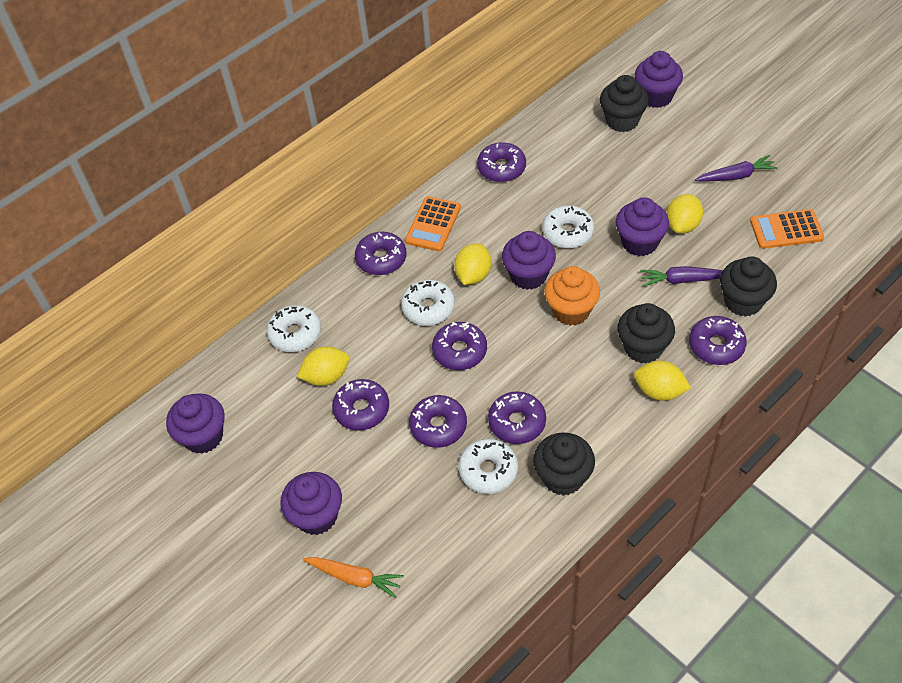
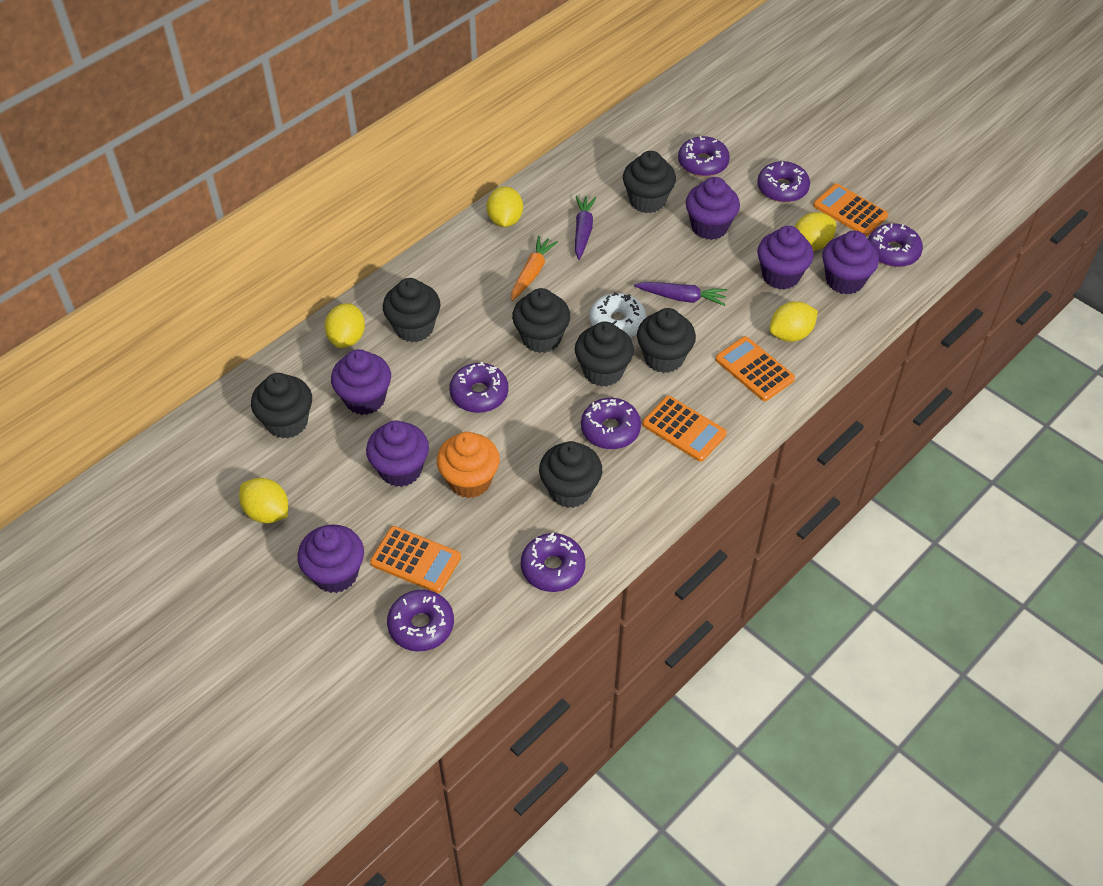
black cupcake: [533,432,595,496] [600,75,649,132] [618,303,675,363] [720,256,777,317] = 4 -> [251,373,312,439] [383,278,441,342] [512,288,570,353] [539,441,602,508] [575,321,634,387] [623,151,676,213] [637,308,696,373] = 7
orange calculator: [405,196,461,251] [750,209,824,249] = 2 -> [370,526,461,593] [642,396,727,462] [715,336,795,401] [813,184,888,236] = 4
purple cupcake: [166,393,225,454] [280,472,342,535] [502,231,556,290] [616,197,669,256] [635,51,683,108] = 5 -> [297,525,364,593] [331,349,391,415] [366,420,429,487] [686,177,740,240] [757,226,814,290] [822,231,879,295] = 6
white donut: [267,305,321,352] [401,279,455,326] [458,439,518,494] [543,205,594,248] = 4 -> [590,292,646,338] = 1
yellow lemon: [297,346,349,386] [454,244,491,285] [634,361,691,401] [667,194,703,234] = 4 -> [239,478,288,523] [325,303,365,348] [487,186,523,227] [769,301,818,342] [795,212,836,251] = 5

